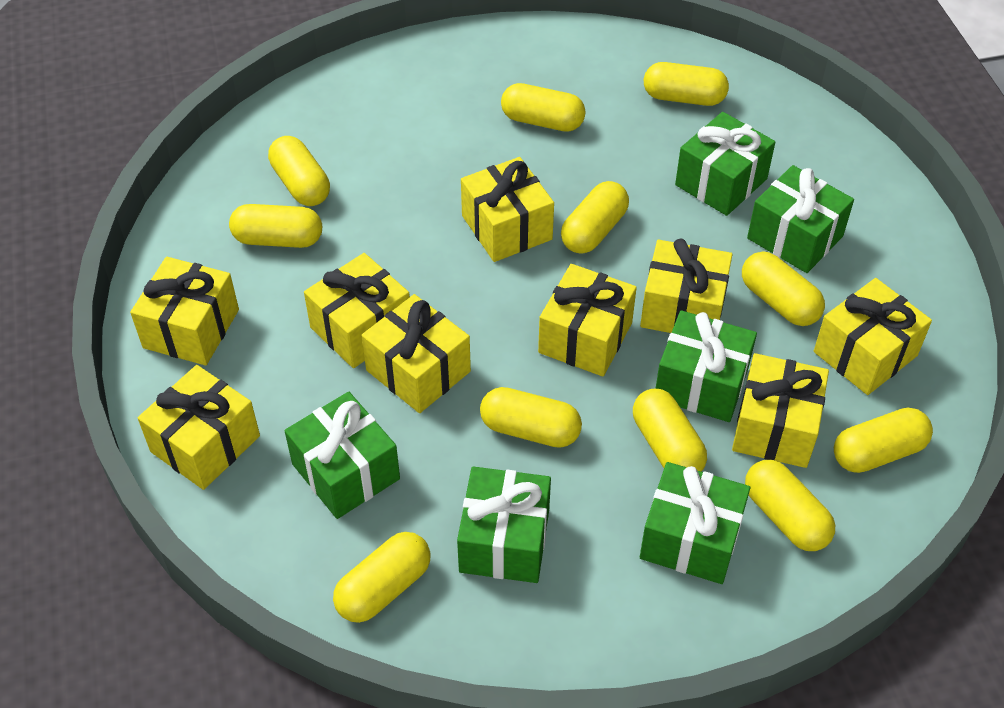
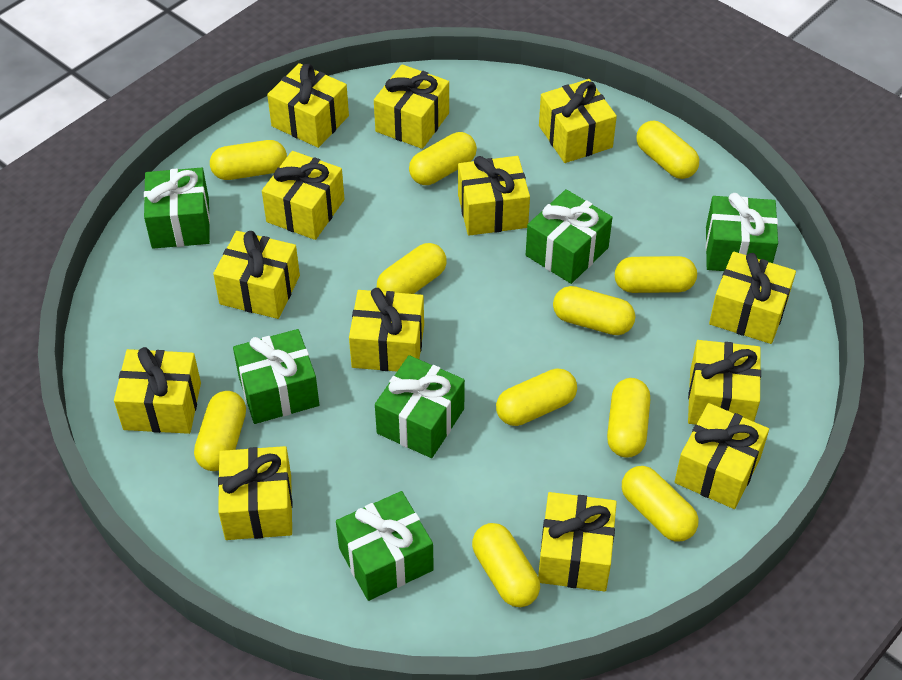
yellow gift: [130,257,239,365] [138,365,260,490] [304,253,410,368] [361,294,471,413] [461,157,554,262] [538,264,637,377] [640,238,732,333] [732,353,829,468] [814,278,932,395] = 9 -> [114,347,201,434] [213,231,300,319] [218,446,293,540] [262,151,344,240] [267,63,349,148] [349,288,424,372] [374,64,449,149] [458,156,530,236] [538,492,617,591] [539,79,617,163] [675,403,769,509] [688,340,761,425] [709,252,796,344] = 13

